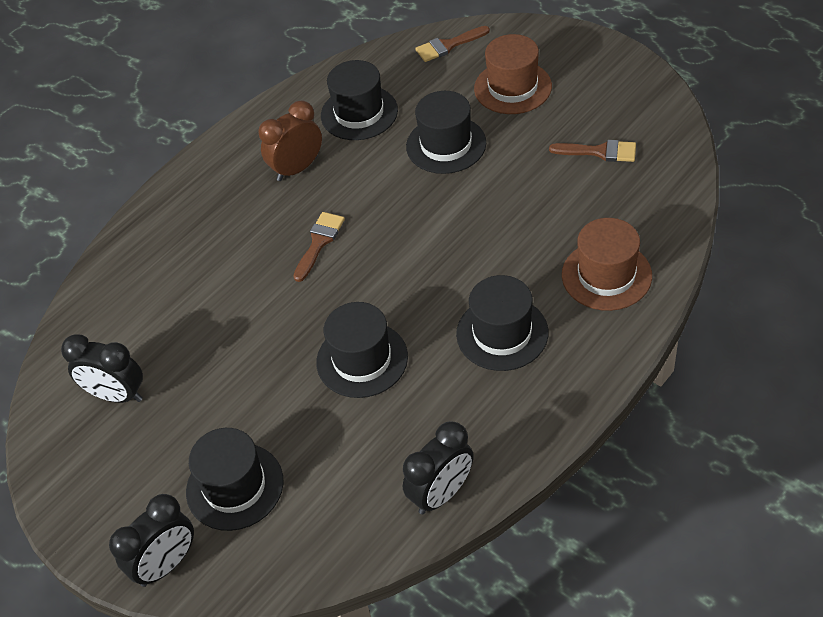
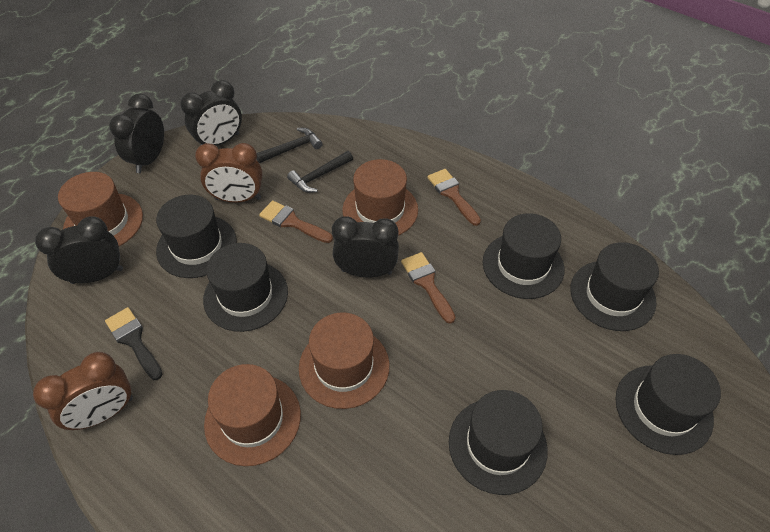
black brush: none = 0 -> [105,307,163,380] = 1
black clock: [61,334,143,403] [109,494,194,587] [403,421,474,514] = 3 -> [35,216,123,284] [109,94,164,173] [180,80,242,146] [332,216,399,277] = 4
black hammer: none = 0 -> [257,128,323,163] [287,151,353,193] = 2
black hat: [186,428,284,531] [316,302,408,398] [321,60,398,140] [406,91,486,174] [456,275,548,371] = 5 -> [156,195,237,278] [203,243,288,332] [449,390,548,495] [483,213,564,299] [570,242,659,331] [615,354,721,455] = 6
brown clock: [258,100,322,181] = 1 -> [33,352,133,430] [195,143,263,203] = 2
brown hat: [474,34,552,114] [562,218,652,311] = 2 -> [58,172,143,246] [204,364,301,466] [299,312,390,409] [342,159,418,236] = 4

